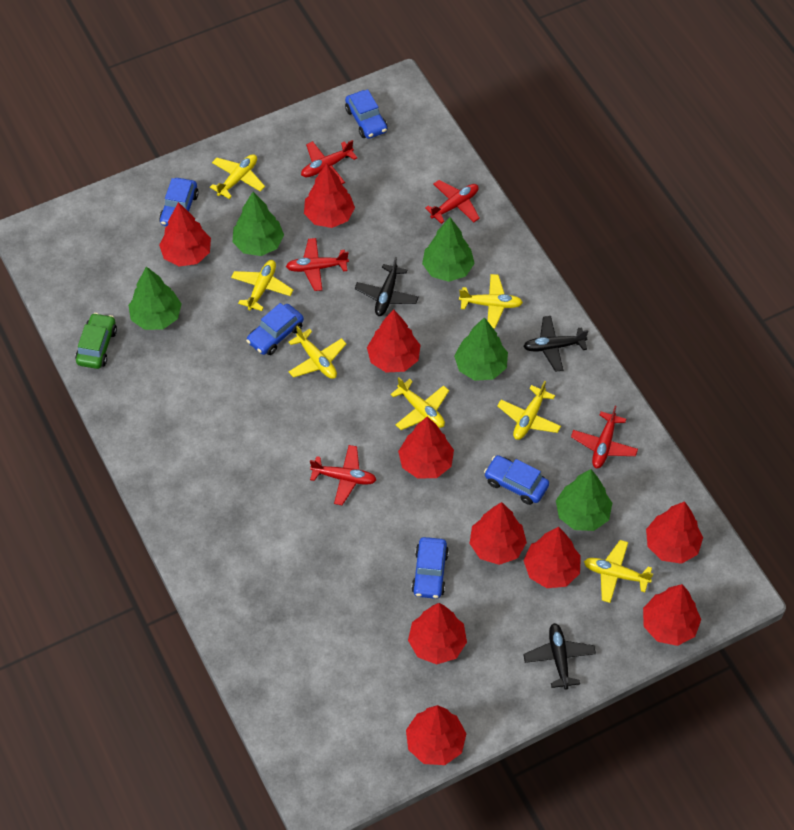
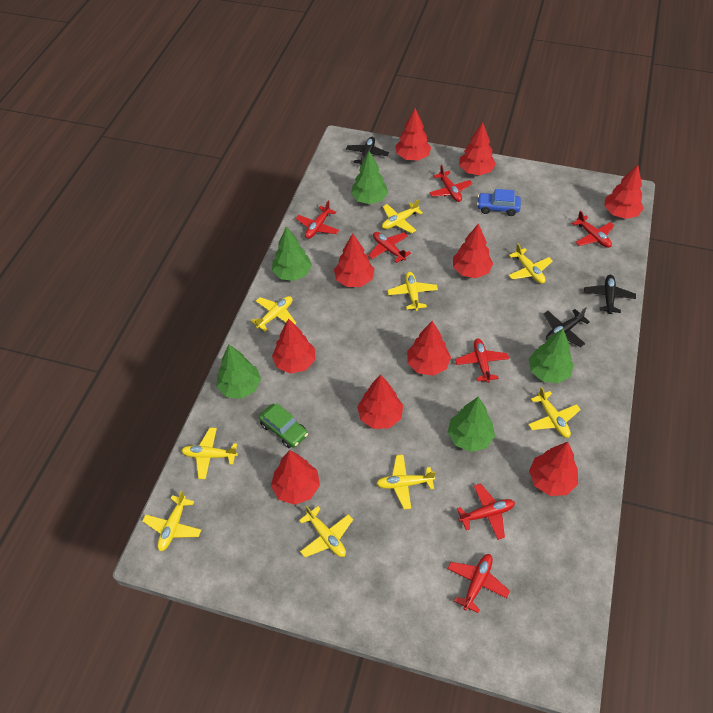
blue car: [159,178,199,226] [246,303,304,355] [345,89,388,139] [411,537,449,599] [484,455,549,505] = 5 -> [477,189,521,216] = 1
red plane: [286,238,349,291] [301,140,357,184] [310,445,376,505] [425,180,480,224] [571,406,638,468] = 5 -> [296,200,339,239] [368,232,411,263] [429,165,473,202] [448,554,510,613] [455,339,509,383] [457,483,515,540] [572,211,615,248] = 7
yellow plane: [210,154,265,199] [231,260,293,311] [289,325,346,379] [391,377,449,430] [459,274,523,329] [497,381,561,440] [584,540,653,603] = 7 -> [142,491,201,551] [181,427,238,479] [251,296,296,332] [299,506,353,557] [376,455,436,509] [382,199,423,233] [387,272,438,311] [508,243,553,284] [528,387,581,438] = 9

